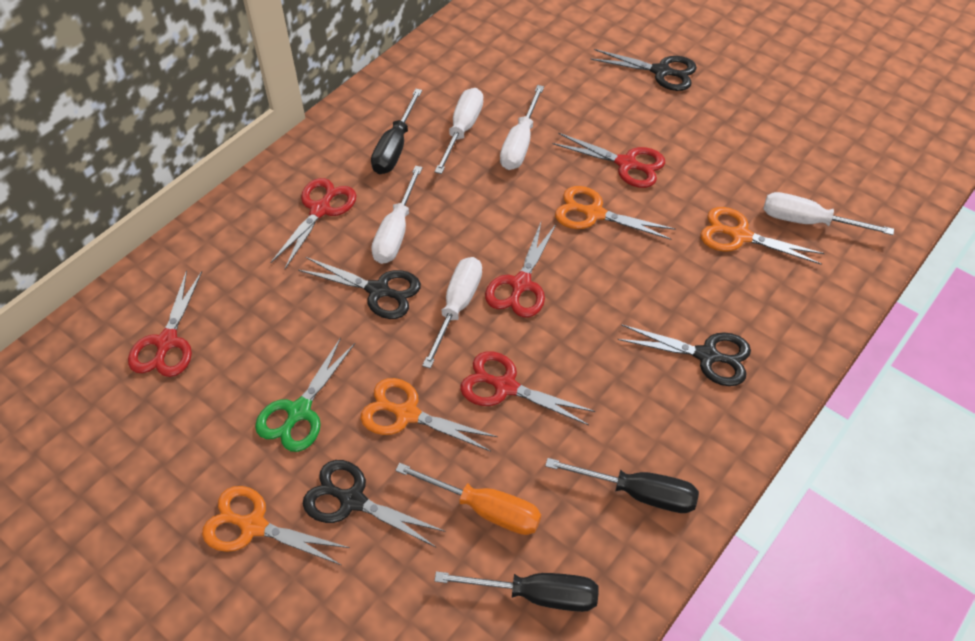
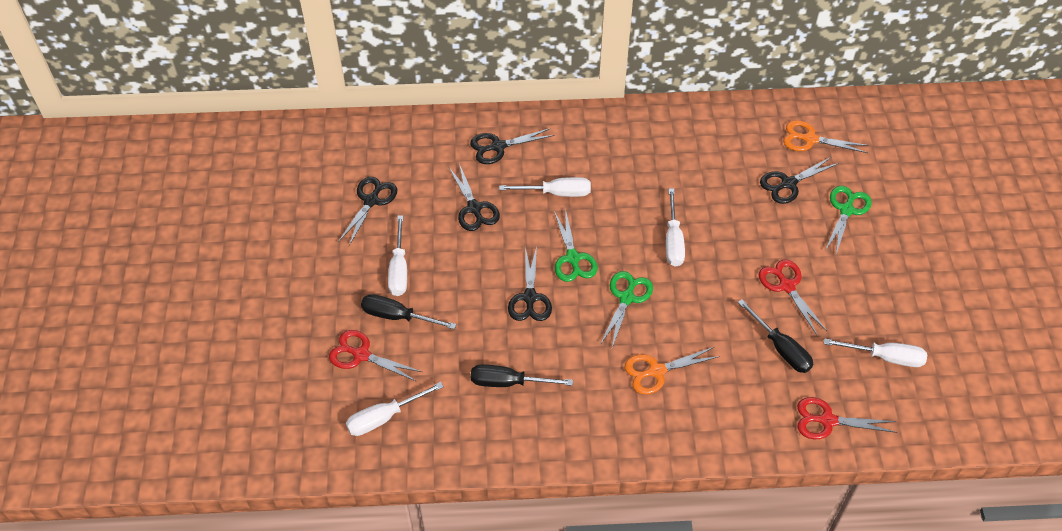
black scissors: [298,257,421,319] [303,460,445,548] [590,49,697,91] [617,325,751,386] = 4 -> [338,177,397,246] [449,163,500,231] [470,128,554,164] [508,246,552,321] [760,157,839,204] = 5
green scissors: [255,337,355,452] = 1 -> [554,209,598,282] [600,271,653,348] [825,186,872,254] = 3
orange scissors: [202,486,350,565] [360,378,498,452] [555,186,675,240] [700,207,825,265] = 4 -> [625,347,720,394] [783,120,869,153] = 2
orange screwdriver: [395,463,541,535] = 1 -> none = 0
red scissors: [128,270,202,377] [270,178,356,269] [460,351,595,425] [485,222,556,318] [552,133,665,188] = 5 -> [329,330,422,382] [759,259,827,335] [797,397,897,439] = 3

